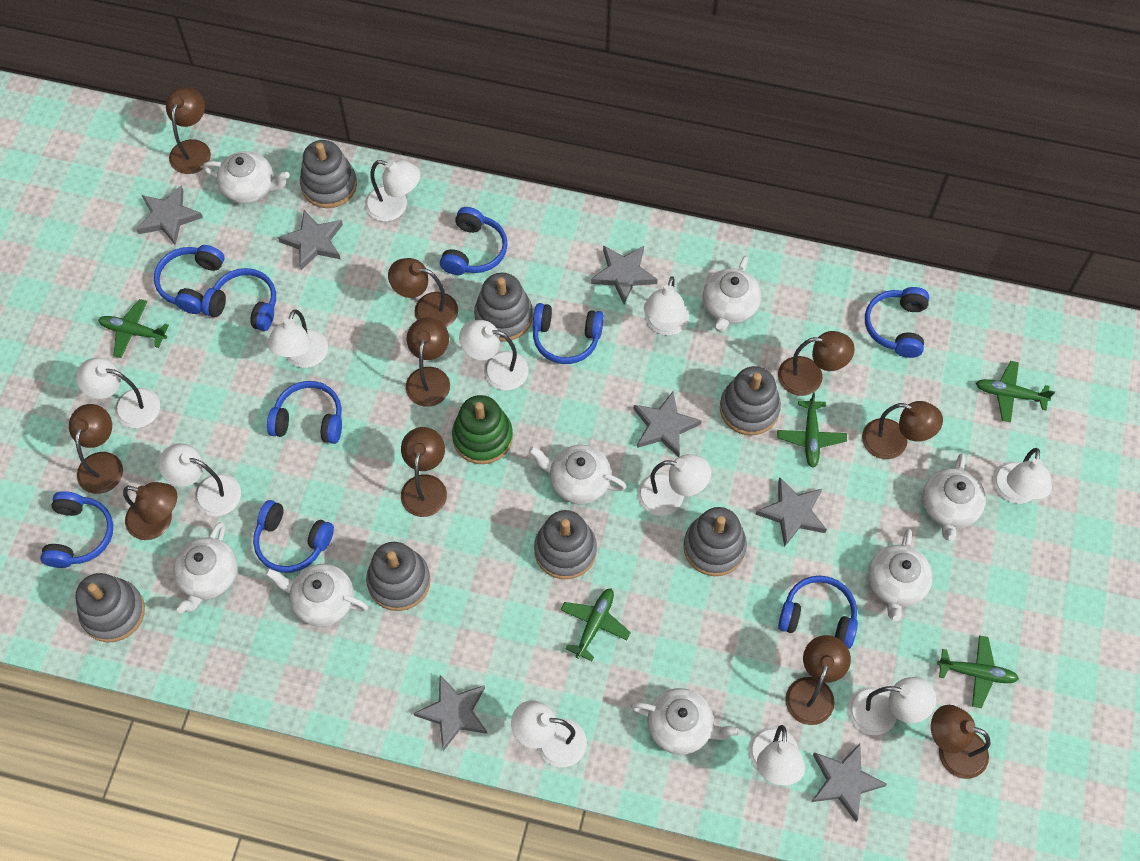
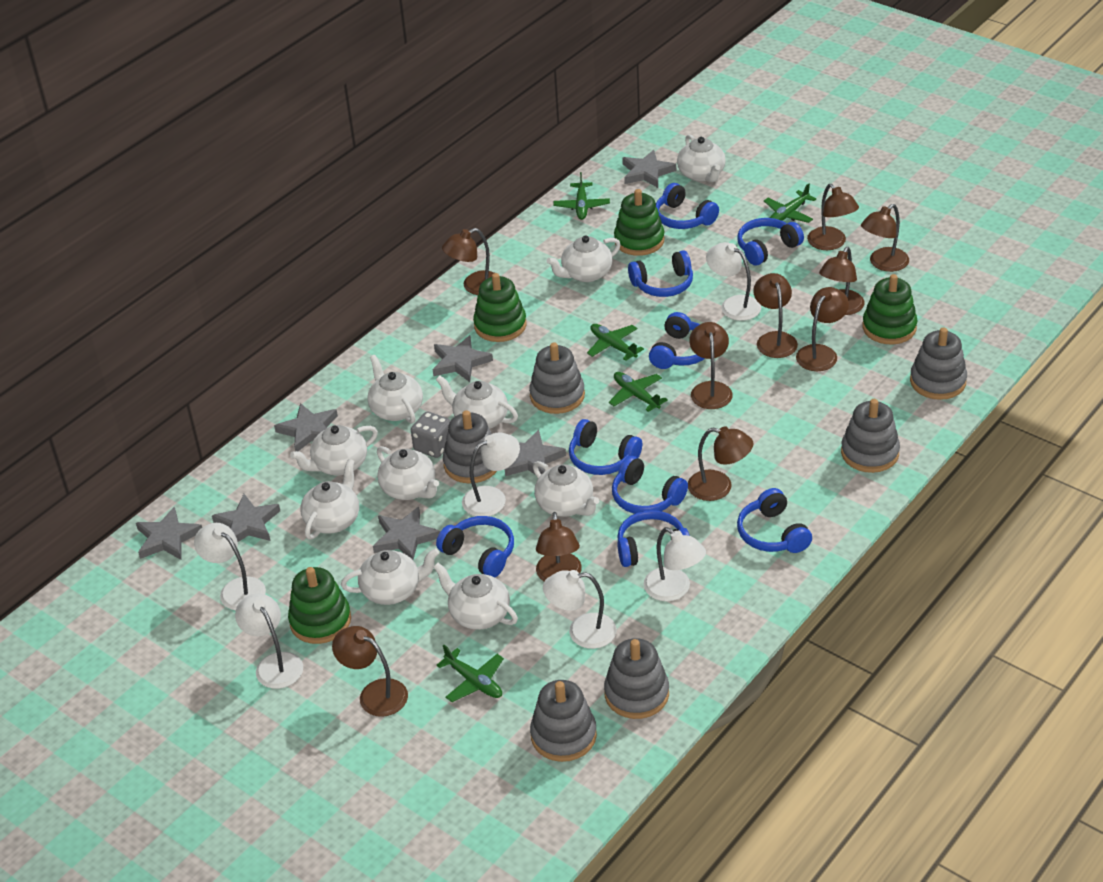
green stacking toy: [452,395,513,464] = 1 -> [288,567,351,644] [473,273,527,342] [614,189,665,256] [862,274,918,344] = 4
grey dice: none = 0 -> [411,412,451,458] = 1
grey stacking toy: [75,573,145,642] [300,140,357,208] [366,542,431,611] [474,273,533,342] [534,510,597,579] [683,507,747,576] [720,366,781,435] = 7 -> [443,410,497,483] [529,342,585,414] [530,680,597,762] [604,638,669,719] [841,399,900,473] [910,327,967,400] = 6
white lamp: [76,358,160,428] [159,443,241,516] [267,309,328,368] [365,160,421,222] [459,320,529,390] [511,700,587,767] [638,454,711,516] [644,276,689,335] [749,725,805,785] [848,677,936,735] [993,448,1052,504] = 11 -> [194,523,266,610] [235,594,303,689] [462,433,520,516] [543,570,617,649] [644,527,706,601] [706,242,761,321] = 6
white teapot: [173,522,238,613] [203,151,290,204] [265,564,368,626] [529,445,627,504] [631,688,739,755] [703,256,761,332] [868,529,933,622] [923,453,986,541] = 8 -> [290,425,378,475] [300,459,359,540] [341,548,439,605] [367,355,423,424] [377,446,439,500] [433,563,518,630] [436,376,518,429] [533,461,599,517] [547,235,621,282] [677,134,726,182] = 10

